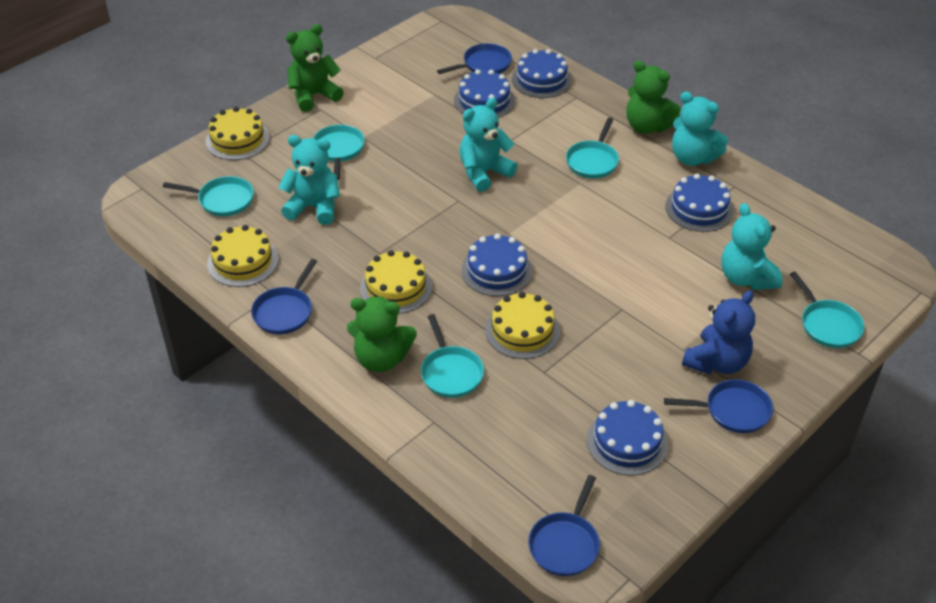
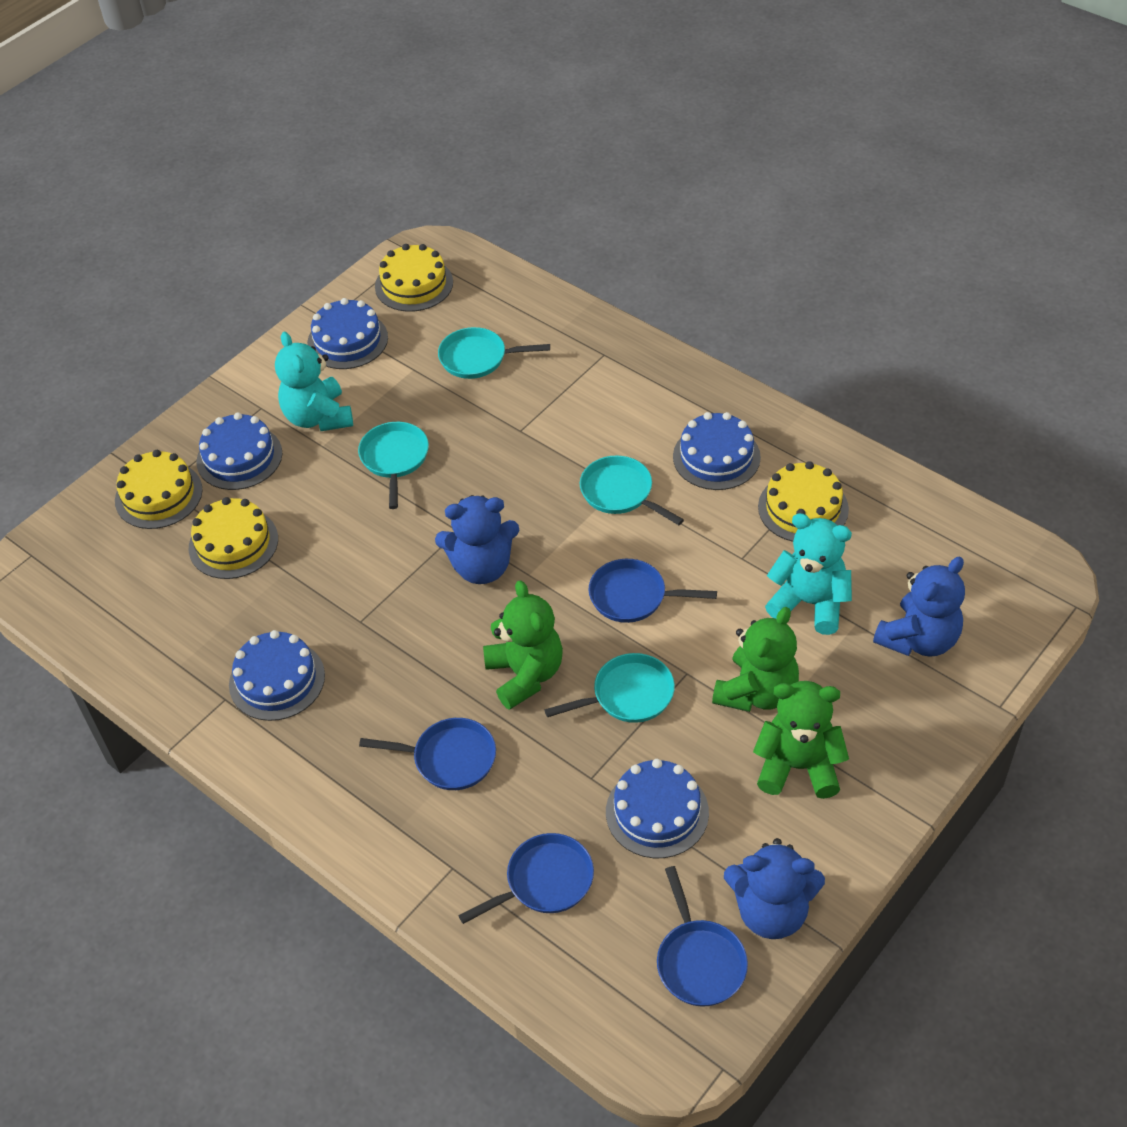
blue teddy bear: [682,290,755,375] = 1 -> [435,495,519,584] [724,838,825,939] [873,556,965,657] = 3
turquoise pan: [163,176,254,216] [313,125,365,180] [421,314,484,398] [566,117,619,179] [790,272,865,348] = 5 -> [358,422,429,509] [438,327,550,379] [544,653,675,723] [580,455,684,525] = 4
turquoise teddy bear: [278,135,340,225] [459,98,517,192] [672,92,728,166] [721,203,782,290] = 4 -> [275,331,353,431] [765,513,852,635] = 2

